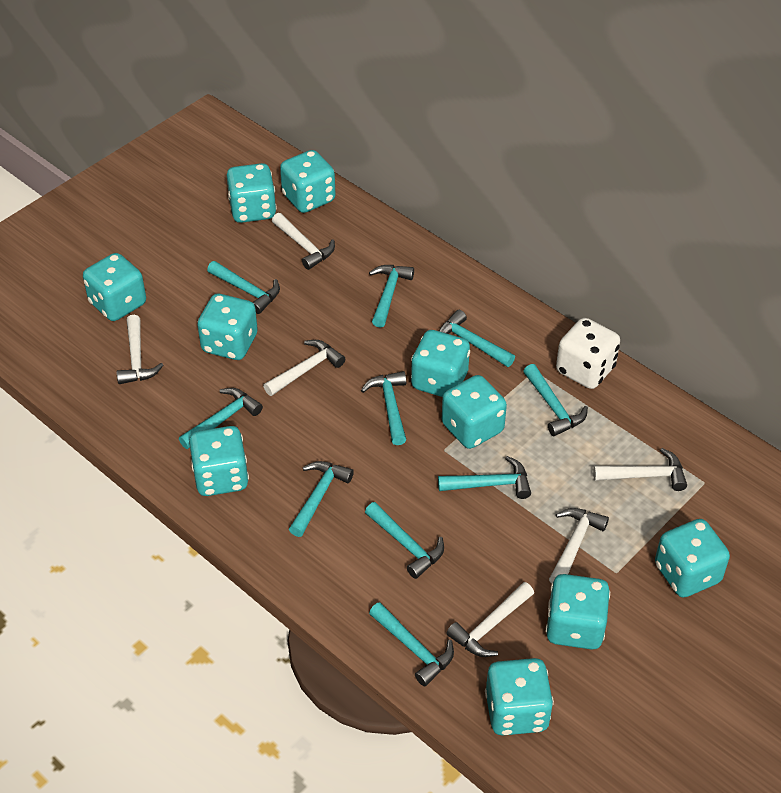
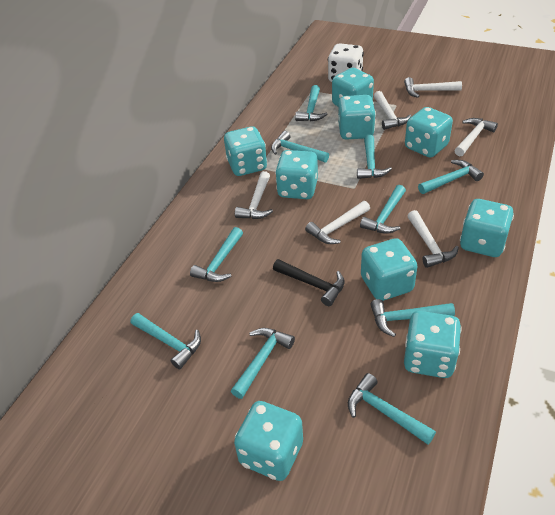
black hammer: none = 0 -> [273,259,345,306] = 1
turquoise dice: [83,253,146,321] [189,426,249,496] [197,294,258,360] [227,163,277,223] [280,150,336,213] [411,330,470,397] [442,375,507,449] [485,658,554,736] [546,574,610,650] [655,519,730,597] = 10 -> [224,126,267,176] [234,401,303,481] [275,150,318,199] [332,68,374,106] [338,95,376,140] [361,238,418,301] [404,311,462,378] [405,107,453,158] [460,199,514,257] = 9

